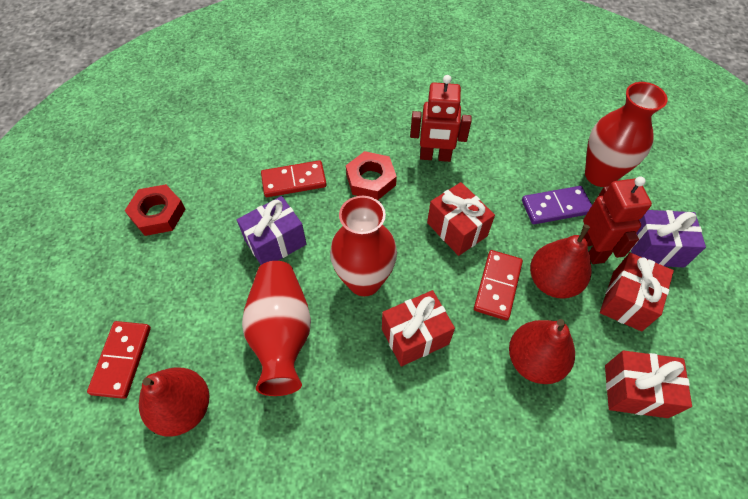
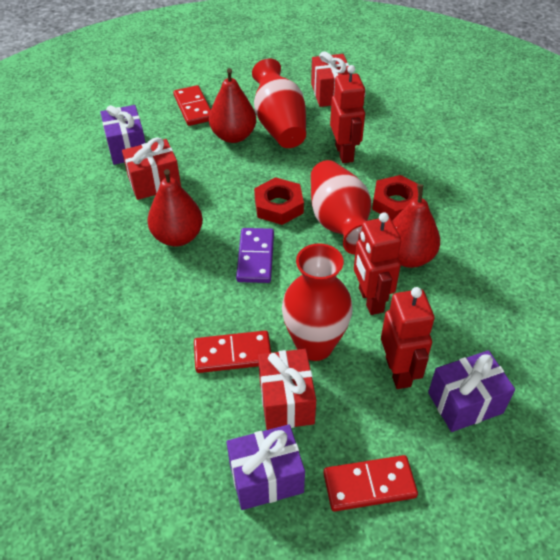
purple gift: [237,196,306,265] [631,210,706,267] = 2 -> [100,105,145,165] [227,424,305,510] [428,350,515,432] = 3
red gift: [382,290,455,367] [427,182,495,256] [600,253,674,331] [605,350,692,418] = 4 -> [122,137,181,200] [258,349,316,430] [311,51,350,107] = 3
red robot: [410,75,471,162] [583,176,652,264] = 2 -> [330,65,366,163] [354,212,401,315] [381,287,435,389] = 3

